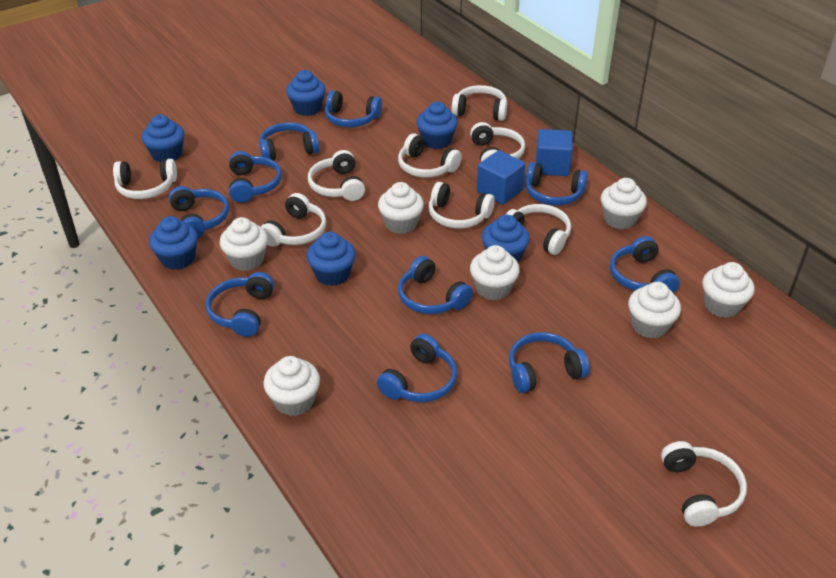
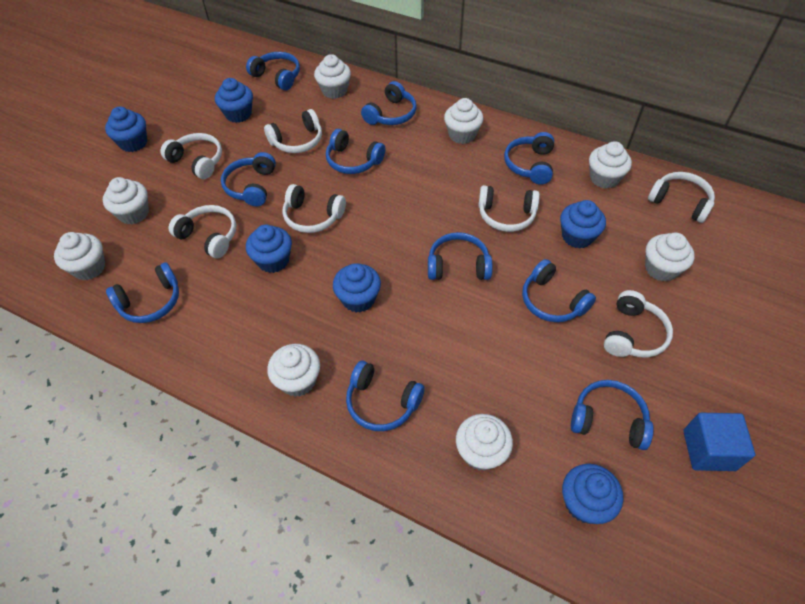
blue cube: [477,150,525,205] [536,129,573,176] = 2 -> [683,413,755,471] = 1
white cupcake: [220,217,268,271] [263,356,320,416] [378,182,424,234] [470,245,520,300] [601,178,647,229] [628,282,681,339] [702,262,755,318] = 7 -> [54,232,105,280] [103,177,149,224] [267,344,320,397] [314,54,351,99] [444,98,484,144] [456,414,513,471] [589,141,632,189] [645,232,695,282] = 8
white headphones: [113,159,177,199] [261,193,326,247] [308,150,365,201] [398,133,462,177] [429,182,495,228] [451,85,507,121] [470,122,525,162] [506,204,571,255] [661,441,747,527] = 9 -> [161,133,222,179] [169,205,236,258] [264,109,322,153] [282,184,346,233] [478,185,540,232] [604,290,673,357] [648,172,715,223] = 7

